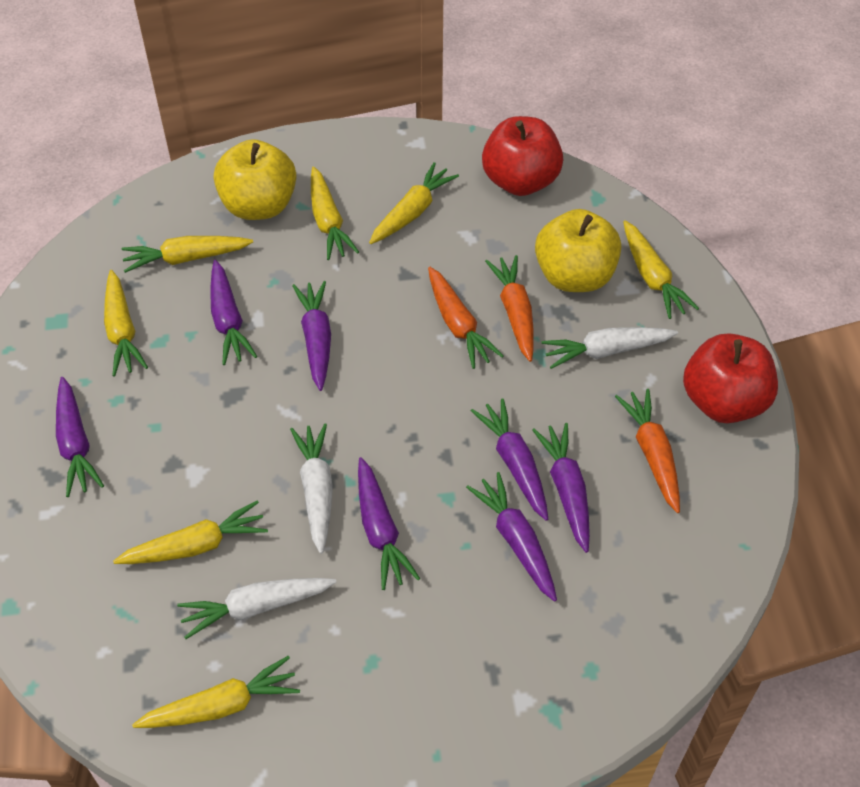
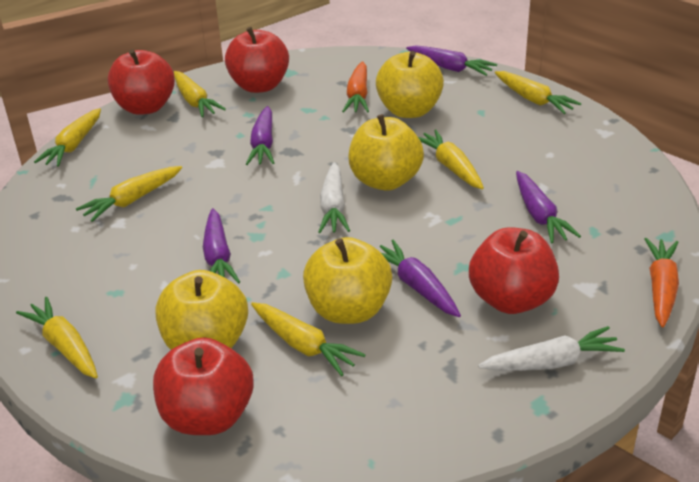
orange carrot: [428,267,504,369] [485,255,534,362] [615,389,680,513] = 3 -> [342,61,369,112] [644,238,679,328] = 2
purple carrot: [56,377,104,497] [210,260,257,365] [292,281,331,391] [358,457,420,590] [466,472,557,602] [471,398,548,521] [532,423,590,553] = 7 -> [203,208,240,284] [246,106,274,165] [380,239,461,317] [406,45,497,76] [516,171,581,243] = 5
red apple: [482,116,563,196] [683,333,778,423] = 2 -> [107,49,175,115] [153,337,254,435] [225,27,289,93] [469,227,559,314] = 4
white carrot: [177,578,336,639] [290,424,333,554] [541,327,678,369] = 3 -> [318,162,350,233] [478,326,625,371] = 2
yellow apple: [214,139,297,220] [535,209,621,292] = 2 -> [155,270,248,350] [303,237,392,324] [349,114,424,191] [376,51,444,118] = 4

